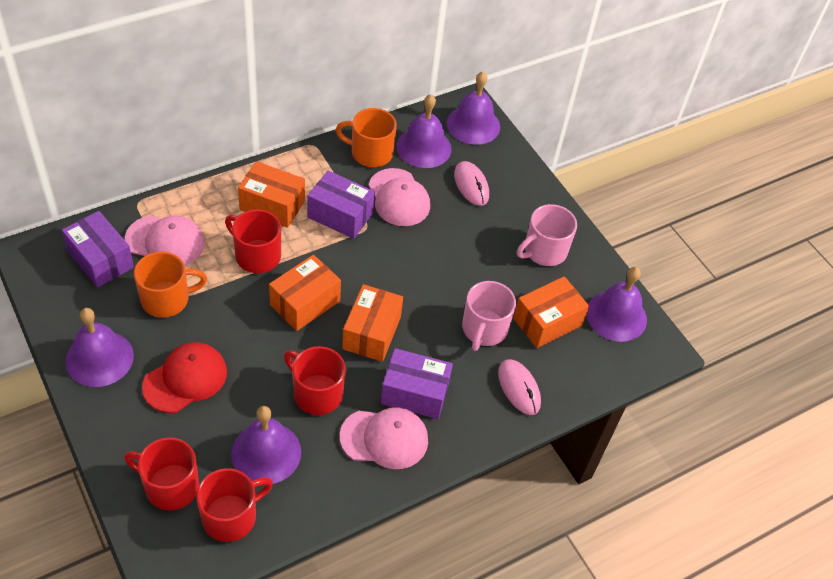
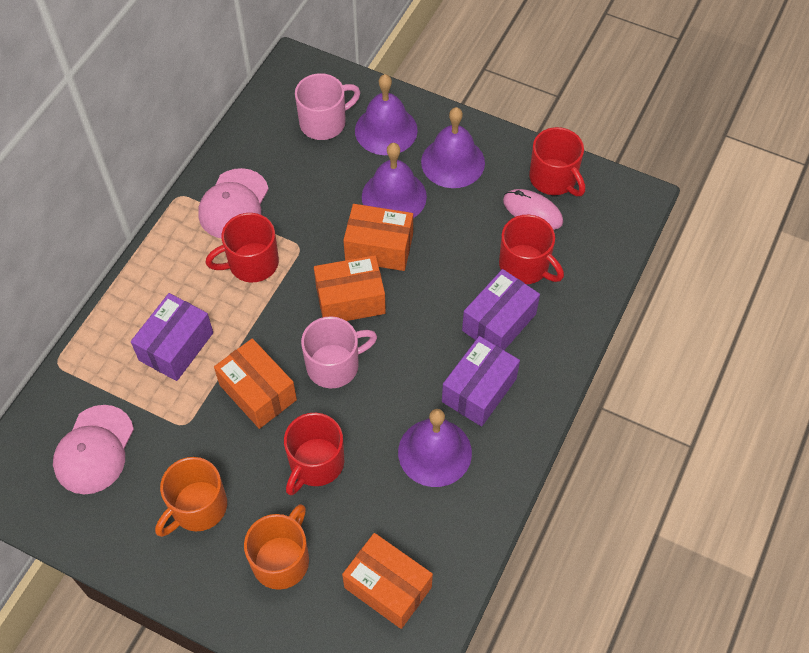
pink cap: [125,216,205,265] [340,407,428,469] [369,168,430,226] = 3 -> [53,405,134,494] [198,168,269,238] = 2
pink mouse: [454,161,489,206] [498,359,541,415] = 2 -> [503,189,563,230] = 1
purple bell: [65,308,134,387] [231,406,301,484] [396,94,452,168] [447,71,500,145] [586,267,647,342] = 5 -> [355,74,418,155] [362,143,427,218] [398,409,472,487] [421,107,485,188] = 4
red cap: [142,342,227,413] = 1 -> none = 0

